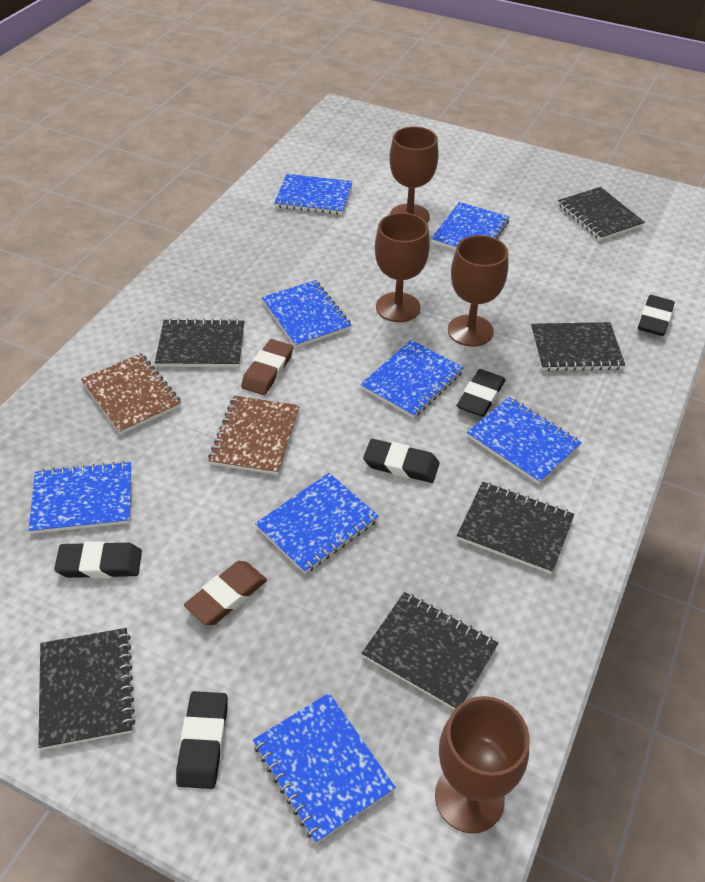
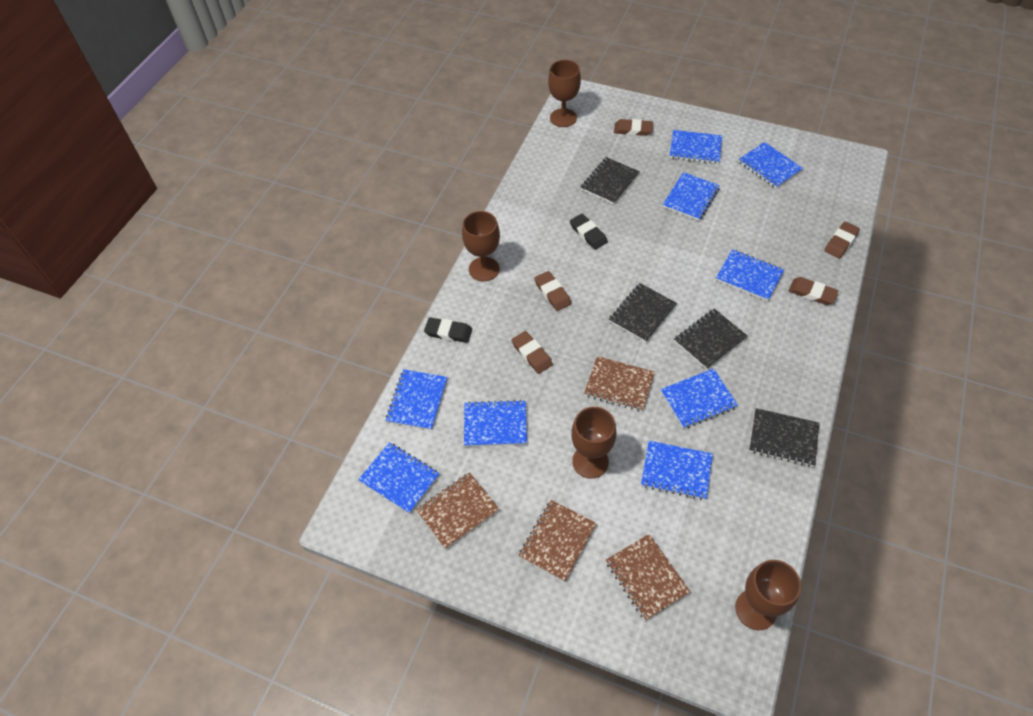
black eraser: [54,541,142,578] [176,691,228,789] [363,439,440,483] [456,369,505,417] [638,295,675,336] = 5 -> [424,317,472,343] [570,214,608,250] = 2
black notebook: [38,628,135,750] [155,318,244,367] [362,592,498,710] [457,482,574,574] [531,322,625,371] [558,187,645,241] = 6 -> [581,157,640,204] [609,283,677,342] [674,309,748,369] [749,408,819,467] = 4
blue notebook: [28,461,132,534] [253,693,396,844] [255,473,379,574] [261,280,352,348] [274,174,353,215] [360,340,464,418] [431,202,509,250] [467,397,582,484] = 8 -> [358,442,440,514] [386,369,447,430] [464,400,527,447] [641,441,713,500] [661,369,738,429] [663,172,720,221] [670,130,722,164] [716,249,784,301] [738,142,803,188] = 9
brown eraser: [184,561,267,625] [241,339,293,395] = 2 -> [512,331,553,374] [534,271,571,311] [614,119,653,136] [789,277,839,305] [824,221,860,259] = 5
brown notebook: [81,353,181,435] [208,396,300,475] = 2 -> [416,472,499,549] [518,500,597,582] [584,356,655,412] [606,534,690,621] = 4

